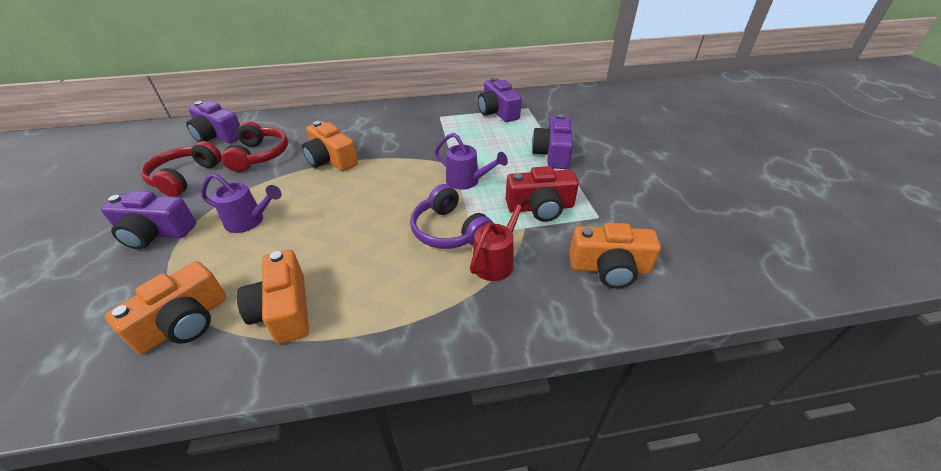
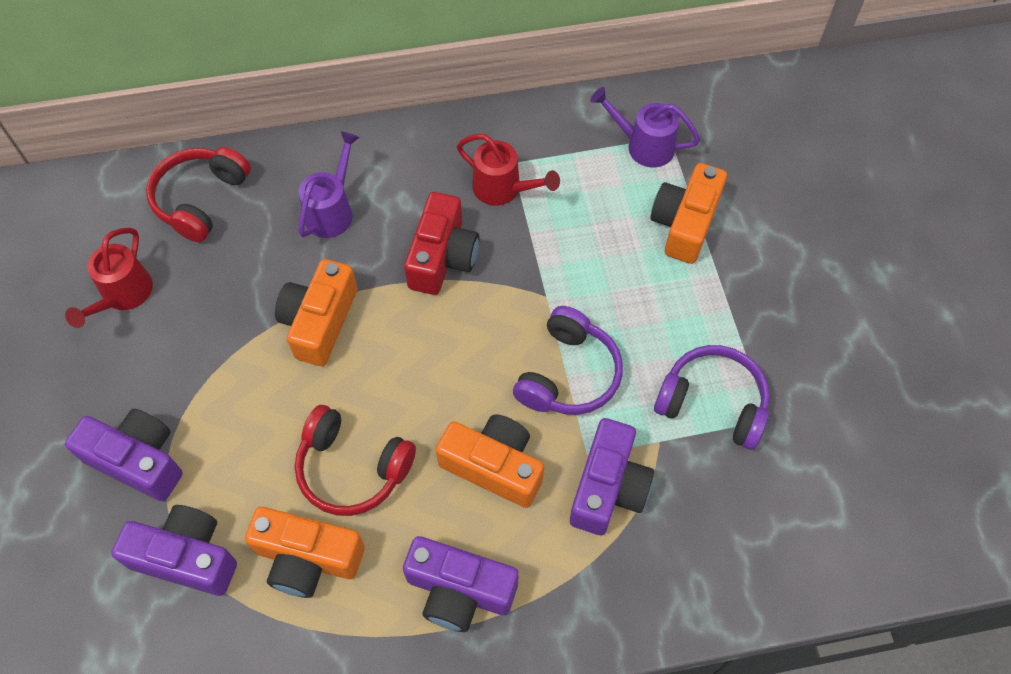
purple headphones: [410,184,492,249] = 1 -> [513,306,623,415] [654,345,770,450] = 2
red watering can: [470,195,530,281] = 1 -> [65,228,153,328] [457,134,560,205] = 2

